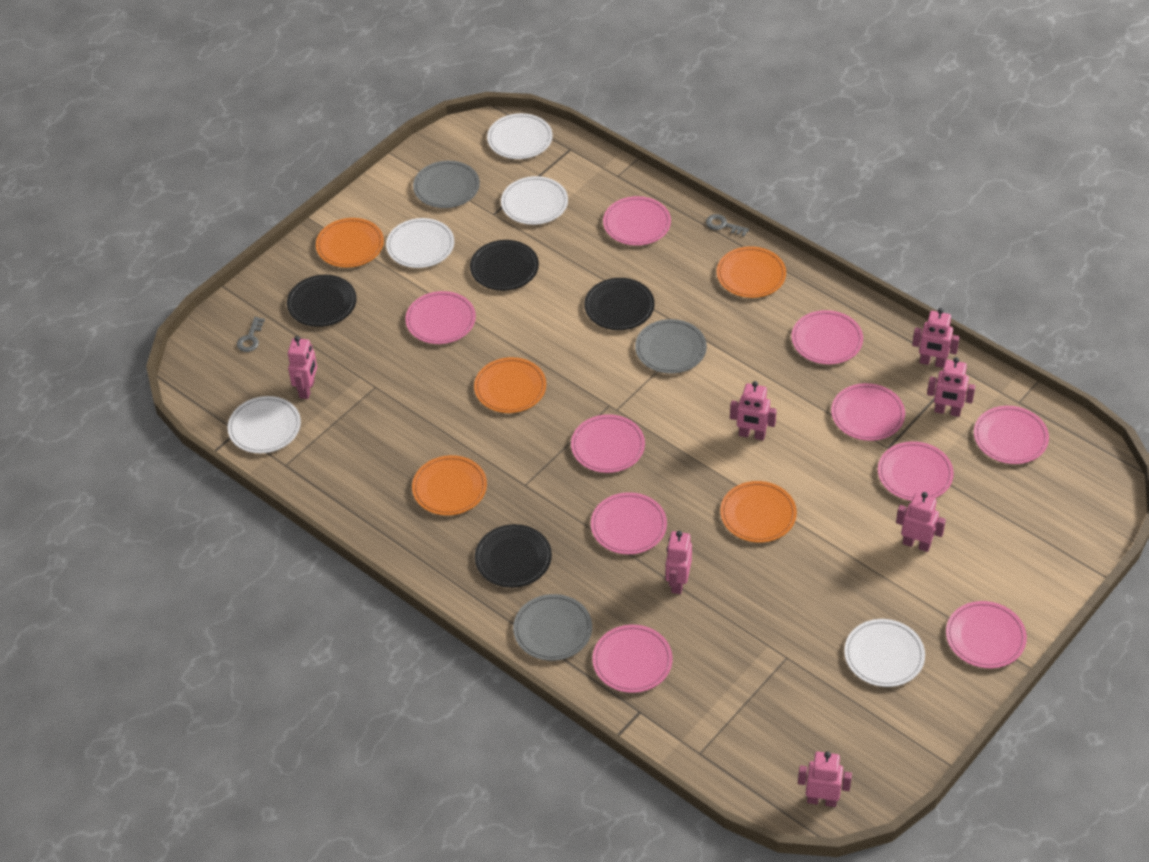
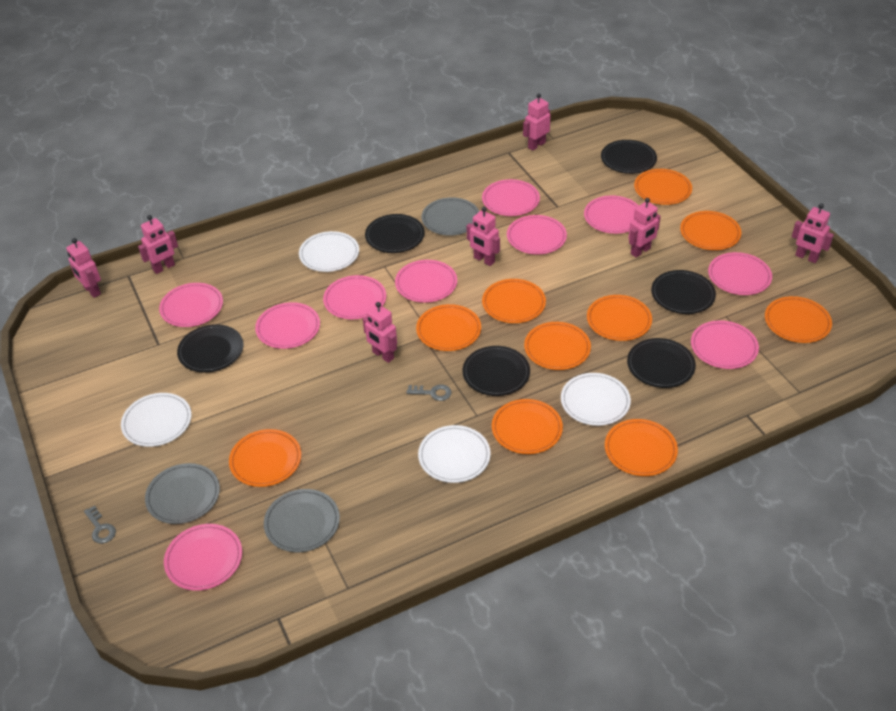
black plate: [287,275,357,327] [470,240,539,291] [475,524,552,588] [584,278,655,330] = 4 -> [177,324,243,373] [365,214,425,253] [462,346,530,396] [601,140,657,174] [627,338,696,388] [651,270,716,314] = 6
orange plate: [316,218,384,268] [412,455,487,516] [474,357,546,413] [717,246,786,298] [720,481,797,543] = 5 -> [229,429,301,487] [416,304,481,351] [482,279,546,323] [492,399,563,454] [524,322,591,370] [587,295,652,341] [605,419,678,476] [634,169,692,205] [680,211,741,250] [765,296,832,343] = 10
white plate: [228,396,301,454] [386,218,454,268] [487,113,552,159] [501,176,568,225] [844,619,925,687] = 5 -> [121,393,191,447] [299,231,359,272] [418,425,491,483] [561,373,631,426] = 4

